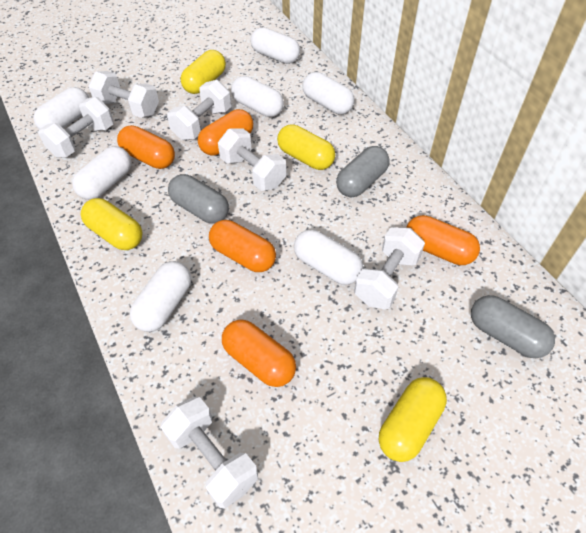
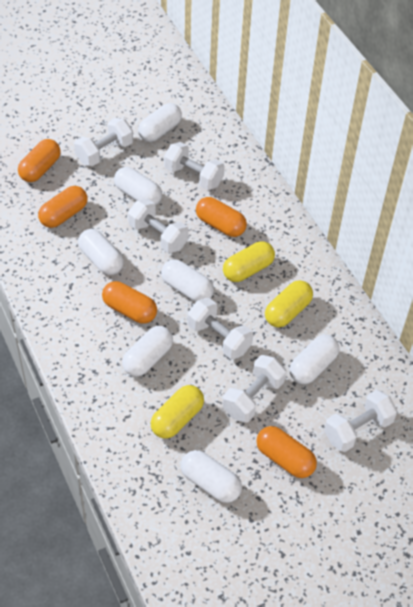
grey capsule: [168,174,229,224] [336,146,390,197] [471,295,555,358] = 3 -> none = 0
yellow capsule: [81,198,142,250] [181,50,226,94] [277,124,335,170] [379,377,447,462] = 4 -> [151,385,204,439] [223,241,275,282] [265,280,313,327] = 3

